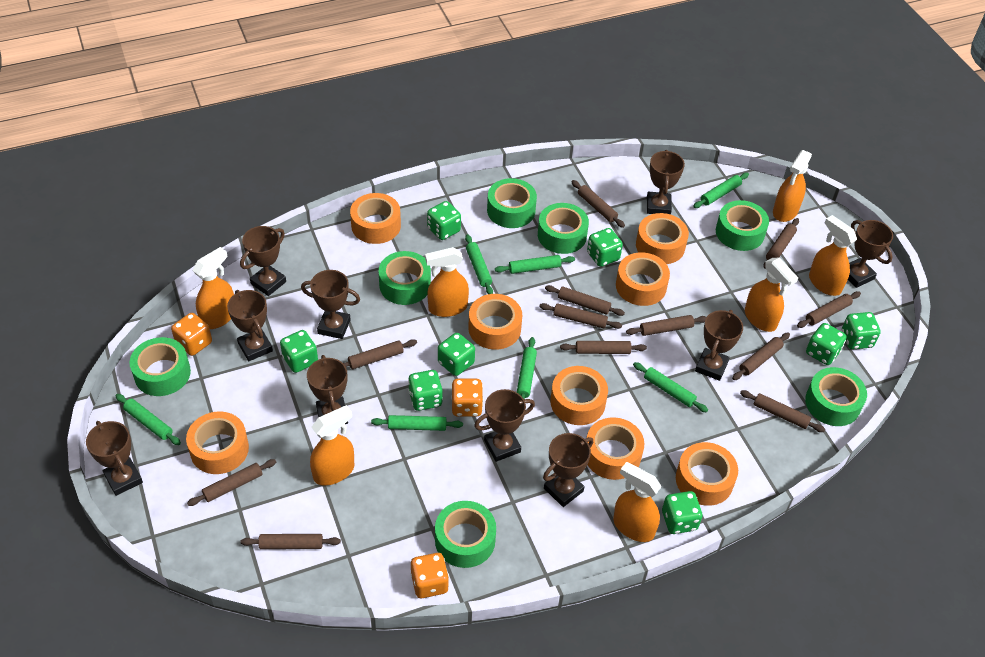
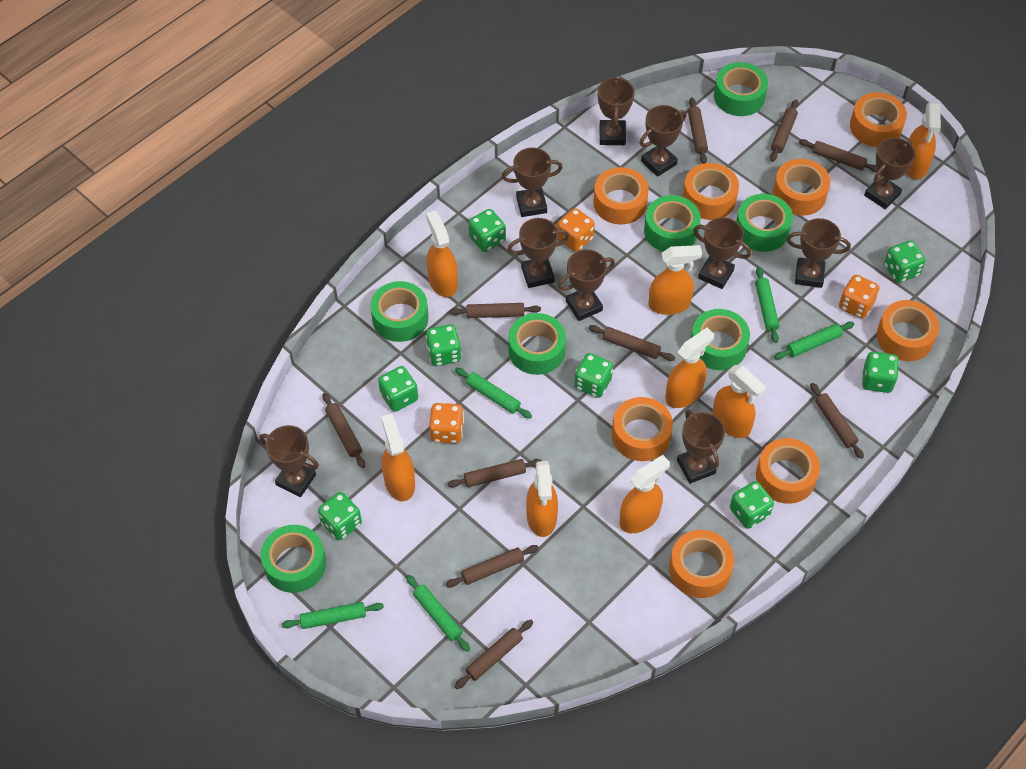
brown rolling pin: [187,459,276,506] [241,534,341,549] [343,339,417,369] [539,303,622,329] [545,285,625,316] [560,341,647,354] [571,180,625,228] [626,315,706,336] [732,333,790,380] [740,390,825,432] [763,218,799,269] [797,291,861,328] = 12 -> [322,393,365,468] [446,545,539,587] [448,459,542,488] [450,303,541,318] [454,620,533,689] [589,325,675,361] [688,97,708,164] [770,99,798,162] [799,139,877,172] [810,383,864,459] = 10
green rolling pin: [115,394,181,445] [371,415,463,431] [465,234,493,294] [495,255,575,274] [517,337,537,399] [633,362,708,412] [693,173,749,208] = 7 -> [282,602,384,629] [406,575,470,652] [455,368,532,419] [755,267,779,343] [774,322,854,360] = 5
orange spray bottle: [192,247,234,329] [310,405,354,485] [425,247,469,317] [613,462,661,542] [745,258,798,332] [773,150,812,222] [809,215,857,296] = 7 -> [381,414,415,501] [426,211,458,297] [526,461,558,537] [619,455,670,533] [649,245,702,315] [666,328,714,408] [712,365,766,438] [906,103,941,179] = 8

